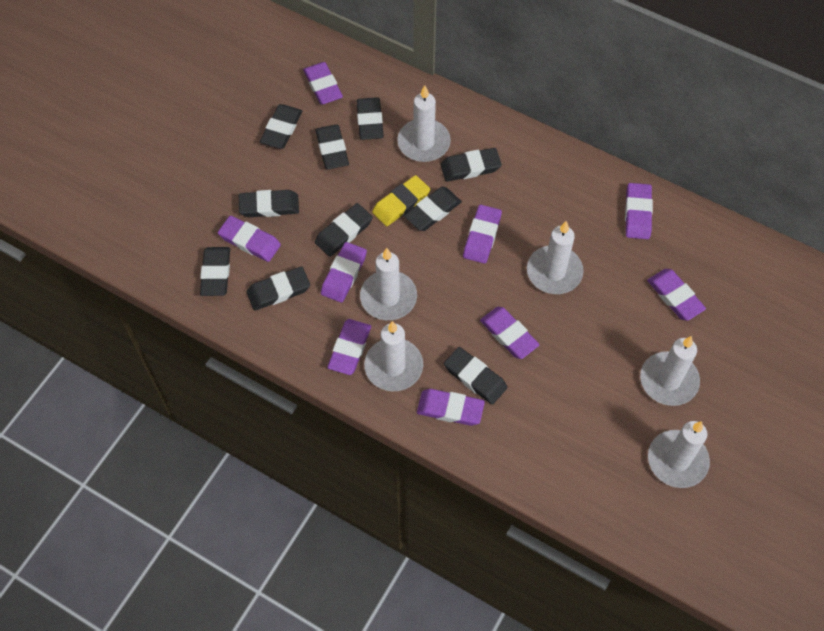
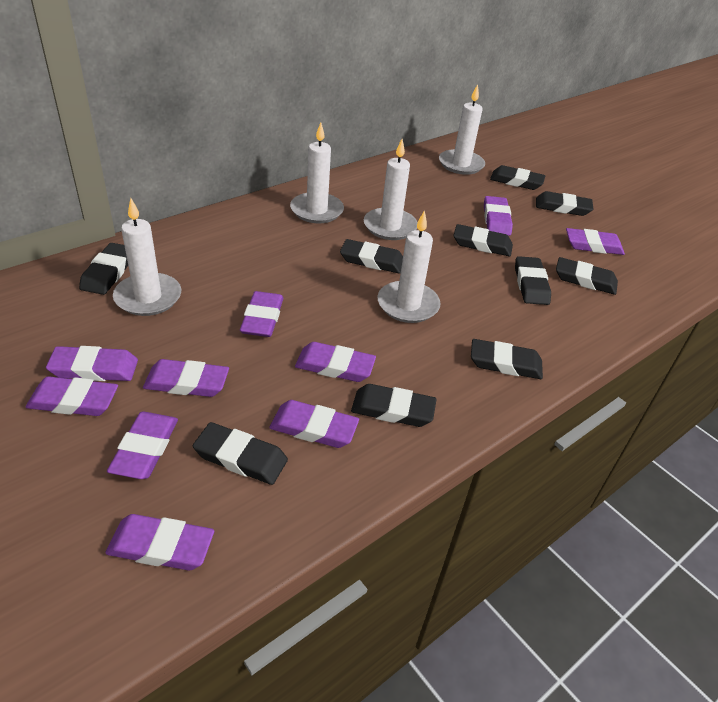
purple eraser: [218,216,281,262] [303,62,343,105] [321,242,367,303] [327,319,371,375] [417,389,485,426] [463,205,502,264] [480,307,539,359] [625,183,653,239] [647,269,706,321] = 9 -> [26,376,118,416] [46,346,138,381] [106,514,214,571] [107,412,178,479] [143,359,229,397] [240,291,283,337] [270,400,359,448] [295,342,376,382] [484,196,513,236] [566,228,625,255] = 10
white candle: [360,248,417,320] [364,321,423,391] [397,85,451,162] [527,221,584,294] [640,336,700,406] [648,421,710,488] = 6 -> [113,198,181,316] [290,123,344,223] [364,139,418,240] [377,210,441,323] [439,84,485,175] = 5
yellow eraser: [372,175,430,226] = 1 -> none = 0

